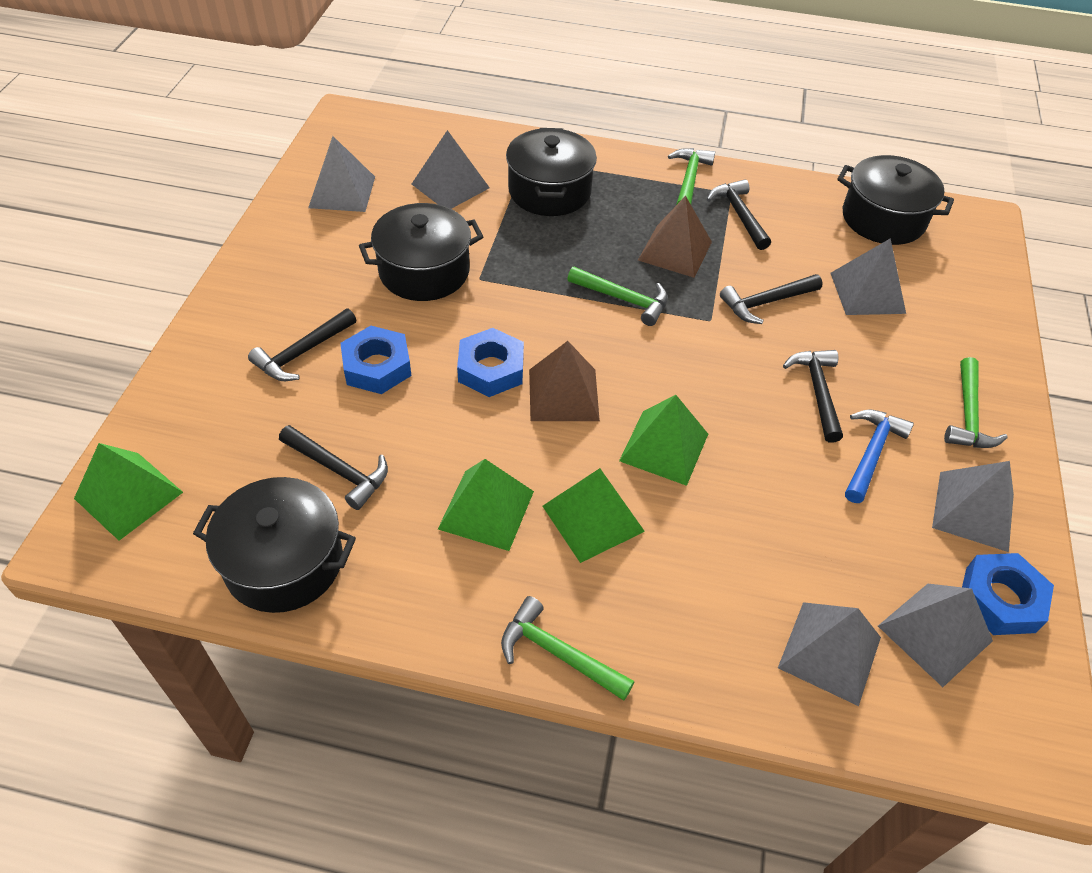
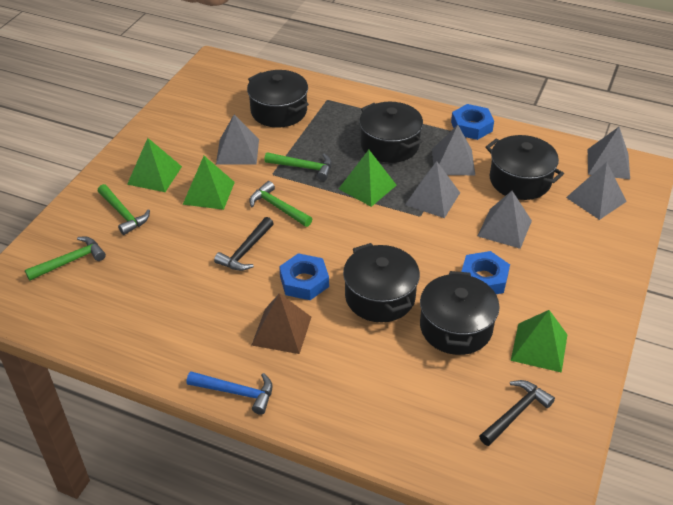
black hammer: [248,309,356,381] [279,425,388,510] [707,179,771,250] [720,274,823,324] [783,350,843,443] = 5 -> [214,217,274,271] [479,380,555,446] = 2
black pot: [193,477,356,613] [359,203,484,301] [506,128,597,216] [837,155,954,245] = 4 -> [247,70,309,128] [343,243,420,322] [359,102,423,163] [420,271,500,355] [486,135,564,200] = 5
brown pyramid: [529,341,600,421] [638,196,712,278] = 2 -> [251,293,311,354] = 1

